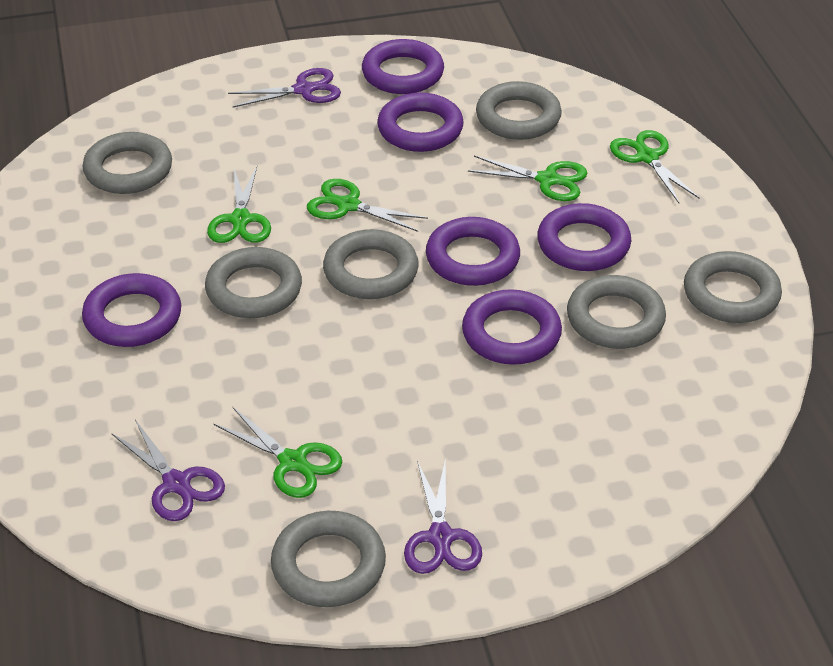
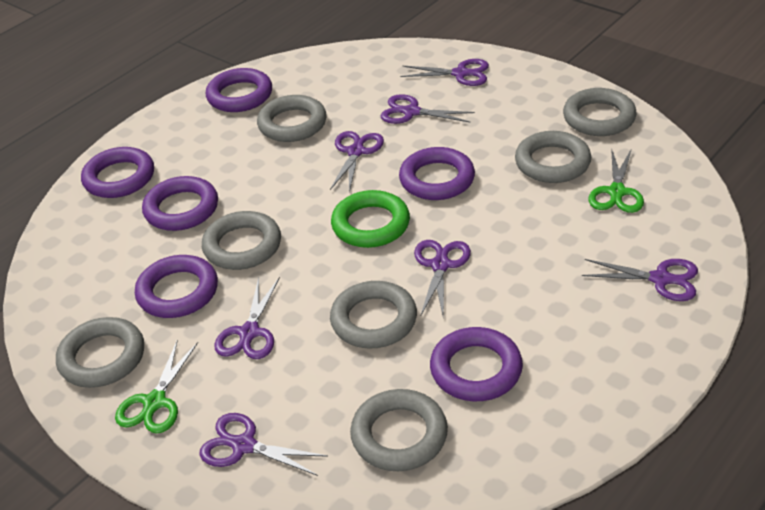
green ring: none = 0 -> [331,190,410,248] = 1
green scissors: [207,167,271,243] [214,407,342,498] [307,179,428,232] [468,156,587,201] [610,130,699,203] = 5 -> [115,340,198,433] [588,148,644,213] = 2
purple scissors: [112,420,225,521] [228,68,341,108] [404,458,482,574] = 3 -> [200,413,328,476] [214,277,280,359] [330,131,384,193] [381,94,475,124] [400,59,489,86] [414,240,471,316] [582,259,698,301] = 7

